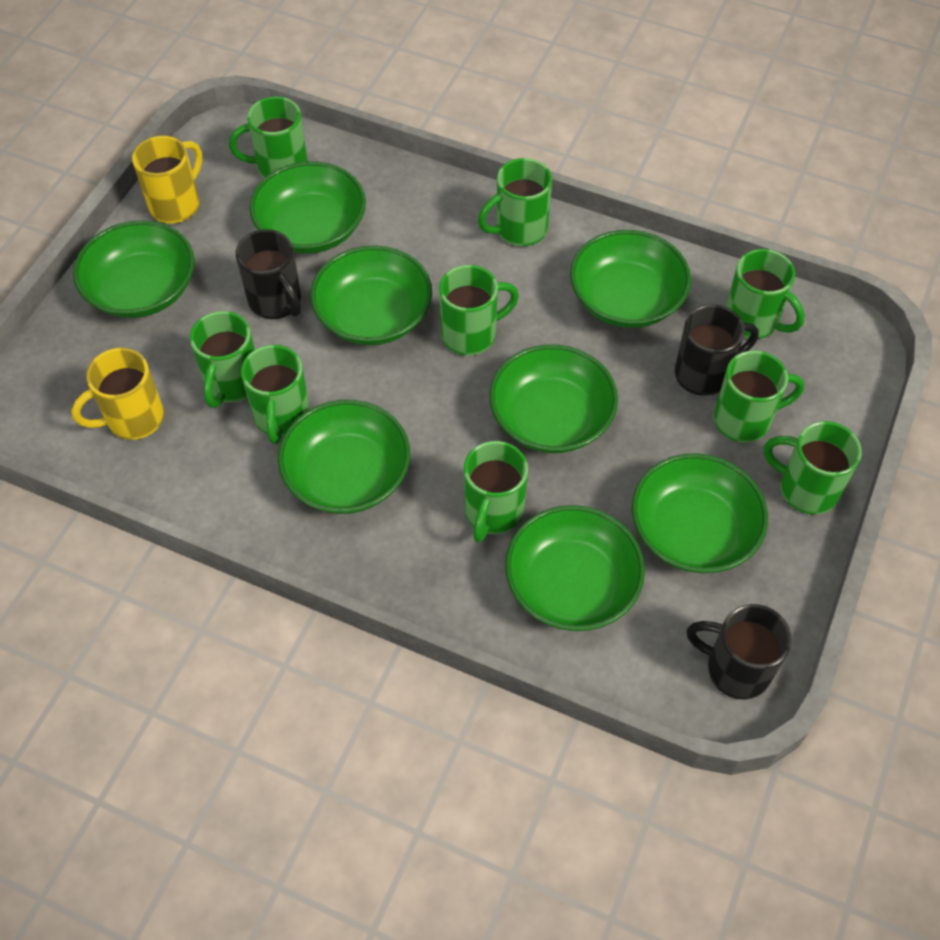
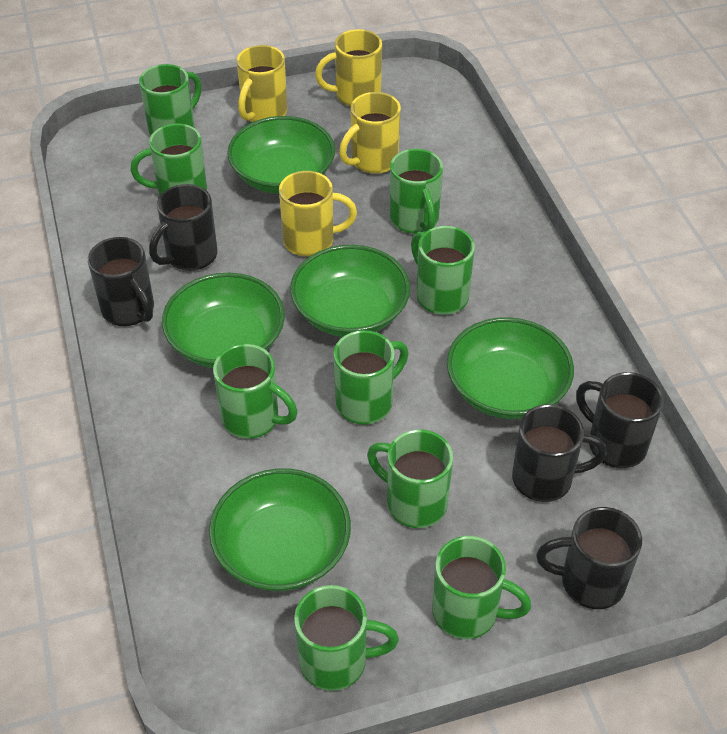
black mug: [236,229,301,319] [675,304,759,396] [687,604,792,700] = 3 -> [88,237,154,326] [149,184,217,271] [512,404,607,502] [536,507,642,609] [576,372,664,468] = 5
green bowl: [73,220,195,318] [249,161,366,254] [278,400,410,514] [311,245,432,345] [489,344,618,453] [505,505,645,631] [570,230,691,328] [632,453,768,573] = 8 -> [162,273,285,368] [209,468,351,591] [227,116,335,194] [290,245,410,337] [447,317,574,419] = 5
yellow mug: [71,348,164,440] [132,136,202,223] = 2 -> [237,45,287,122] [279,171,357,257] [315,29,382,107] [339,92,401,174] = 4

